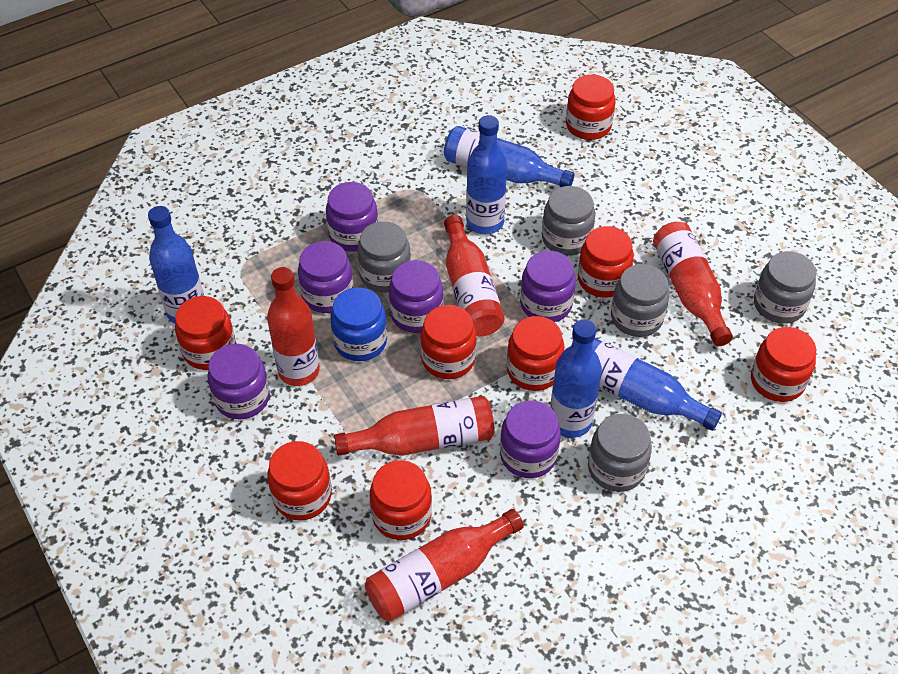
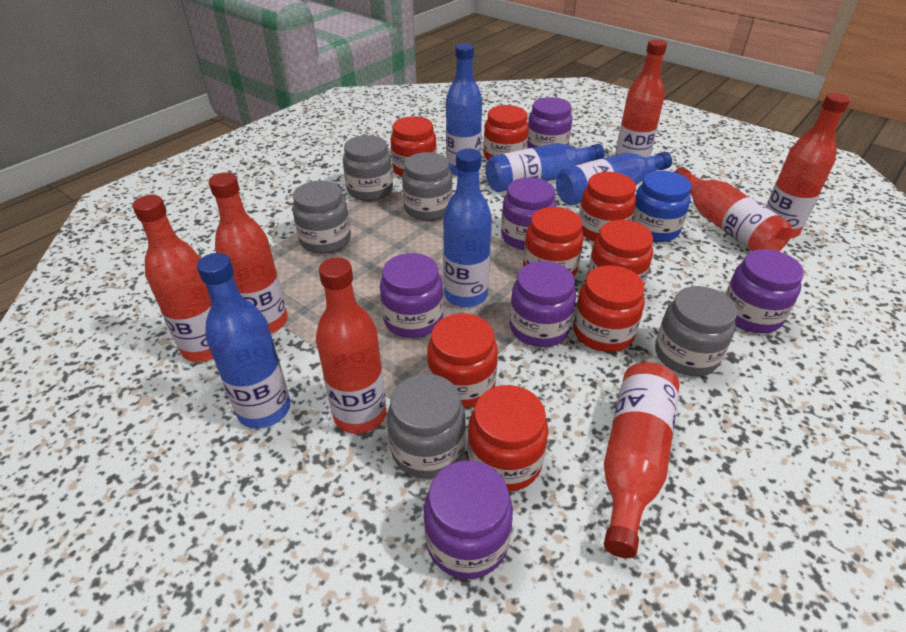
red bottle: [267,267,320,386] [334,396,495,456] [365,509,524,621] [444,215,504,336] [653,222,733,346] = 5 -> [132,195,213,362] [209,172,288,334] [316,258,387,434] [604,362,679,558] [615,39,667,157] [674,167,792,251] [766,93,850,239] = 7

